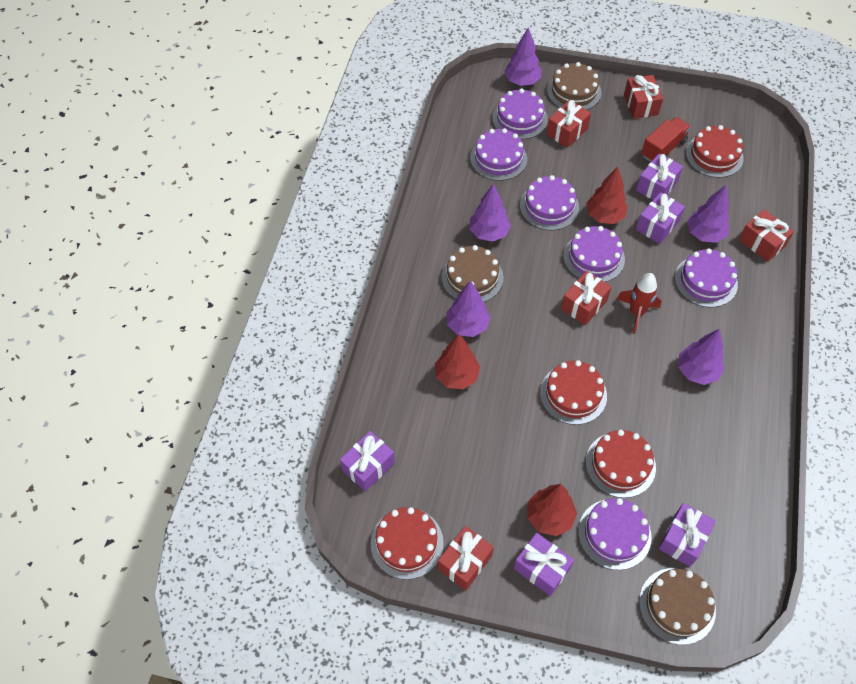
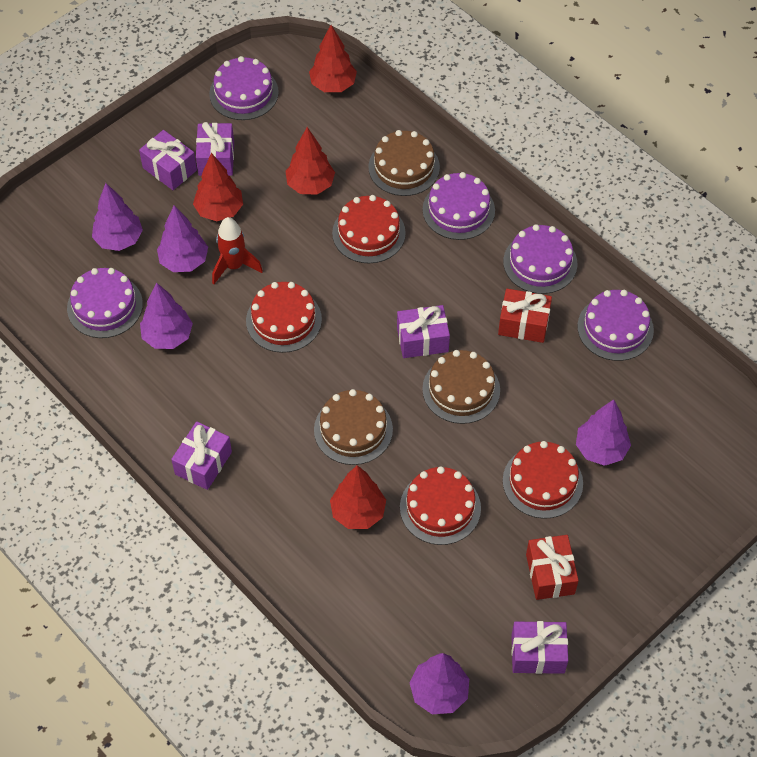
purple cake: [470,128,527,181] [492,89,548,139] [520,175,579,230] [563,226,625,282] [578,498,652,570] [675,248,738,307] = 6 -> [67,268,143,338] [209,56,279,120] [422,172,495,240] [503,224,577,294] [577,290,654,361] = 5
red gift: [438,526,494,591] [546,100,591,148] [561,271,611,325] [624,75,663,119] [739,210,794,262] = 5 -> [498,289,552,343] [526,535,579,600] = 2
red tree: [435,334,481,389] [527,484,577,536] [586,166,628,224] = 3 -> [193,153,243,221] [285,127,335,195] [309,25,357,92] [330,465,386,529] = 4
red truck: [641,117,691,162] = 1 -> none = 0

